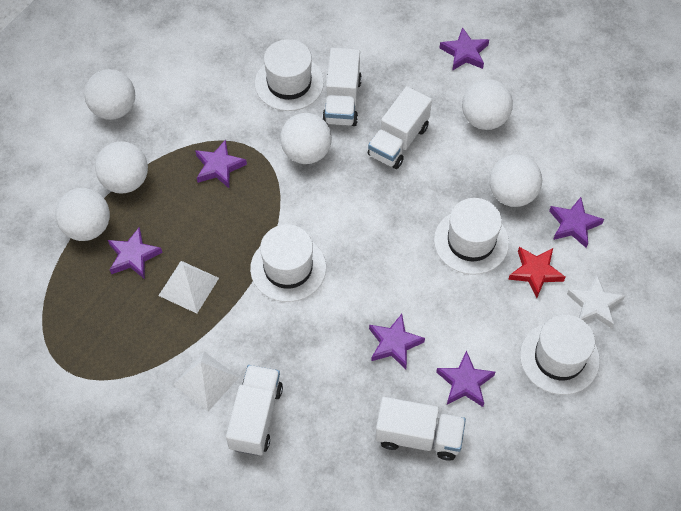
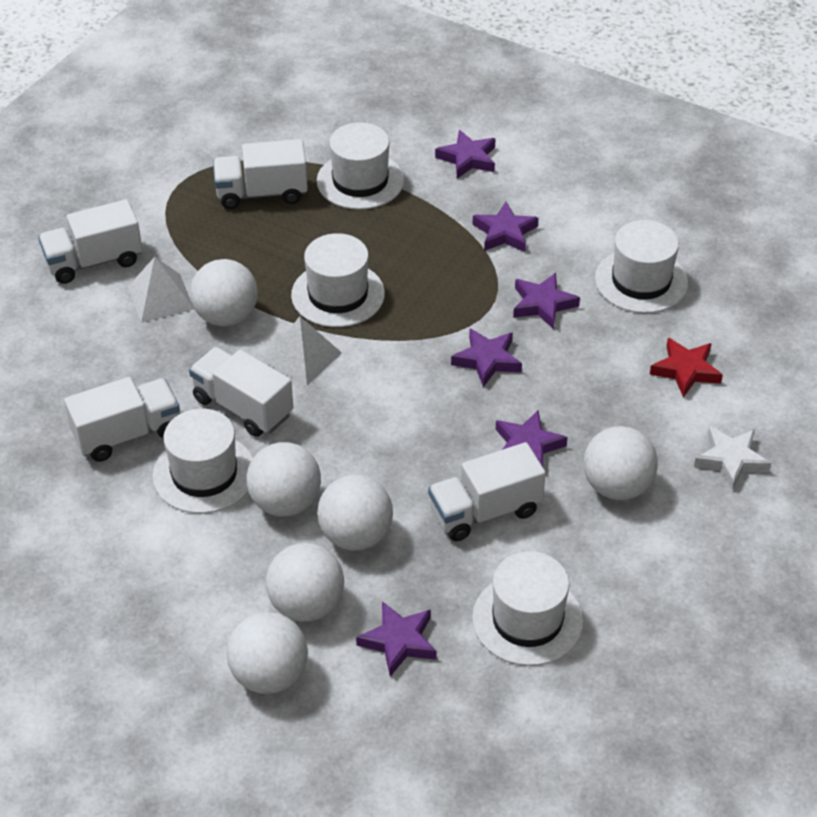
white hat: [250,224,326,302] [255,39,324,111] [434,198,509,275] [520,315,600,395] = 4 -> [152,409,253,514] [291,233,385,327] [317,122,404,210] [472,551,583,666] [595,220,688,313] = 5
white truck: [226,365,283,456] [322,48,362,126] [368,86,432,169] [375,397,466,460] = 4 -> [38,199,142,284] [64,377,180,462] [189,347,293,437] [213,139,308,209] [428,442,546,541] = 5

